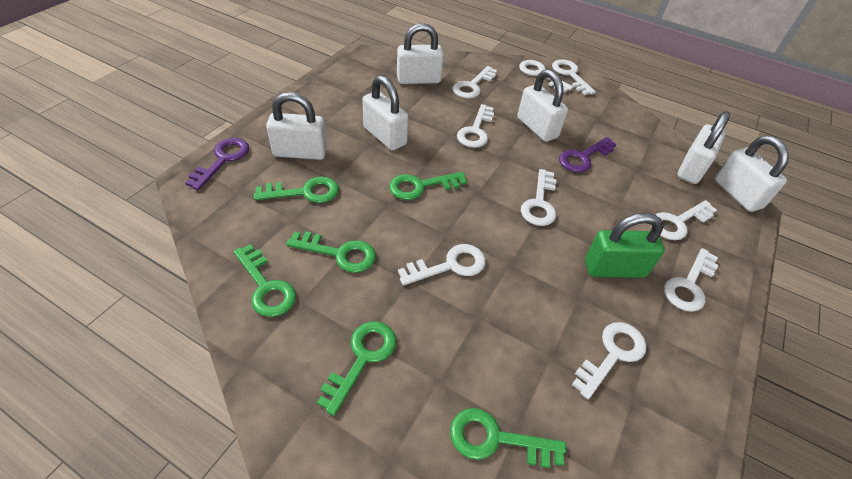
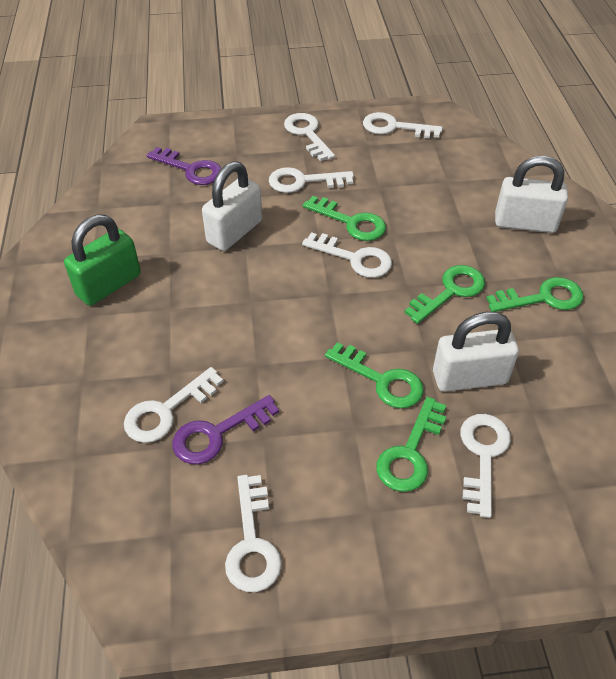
green key: [234,244,296,317] [254,177,339,203] [286,231,376,273] [317,321,396,416] [389,172,467,200] [450,408,566,468] = 6 -> [303,196,386,241] [325,342,424,409] [376,397,446,492] [404,265,485,324] [486,277,583,312] = 5
white key: [398,244,486,286] [452,66,497,99] [457,104,494,148] [519,60,573,92] [521,169,556,226] [552,60,596,95] [572,322,647,399] [651,200,717,240] [664,248,718,312] = 9 -> [124,367,223,443] [225,475,282,592] [269,167,354,193] [284,113,335,161] [302,232,392,278] [363,112,443,139] [460,414,511,518] = 7
white padlock: [266,92,327,160] [362,75,408,151] [397,23,444,84] [518,69,568,142] [677,111,730,184] [715,135,789,212] = 6 -> [202,161,262,251] [433,312,519,392] [495,156,568,233] = 3

